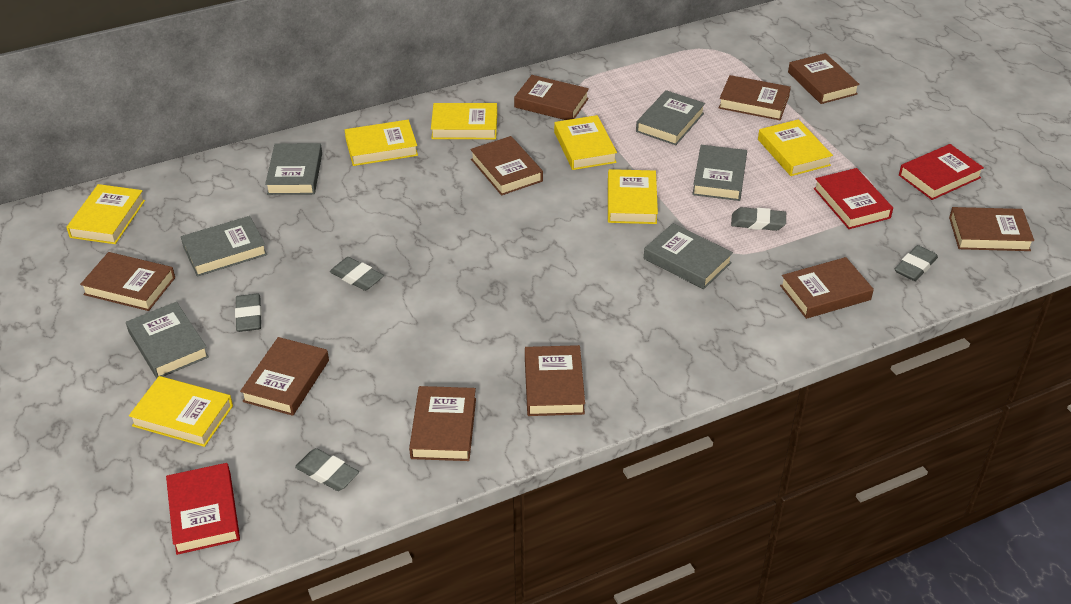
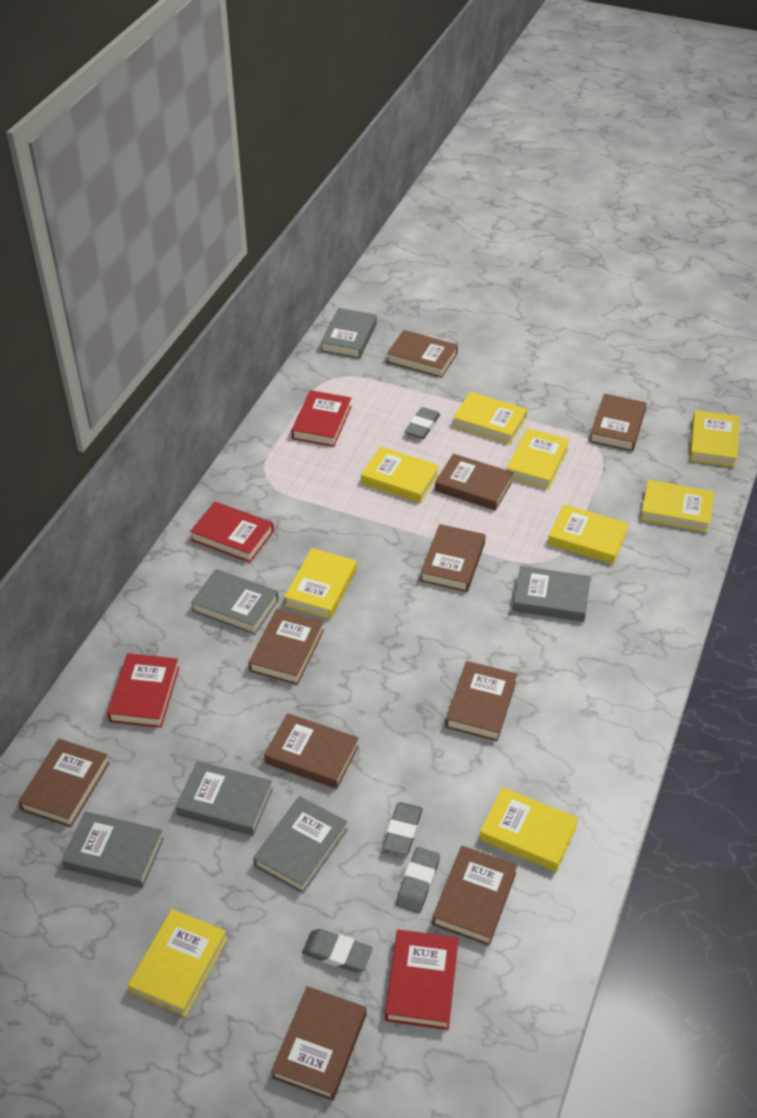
grey eraser: [235,294,262,332] [295,448,359,491] [330,257,384,291] [731,207,786,231] [894,245,938,281] = 5 -> [302,929,373,972] [383,802,423,855] [396,847,440,913] [405,407,440,439] = 4
red book: [166,463,240,555] [814,168,893,229] [899,144,984,200] = 3 -> [107,653,179,728] [190,501,274,562] [291,390,352,447] [385,929,459,1030] = 4
yellow book: [66,184,145,244] [129,376,233,447] [345,120,418,166] [431,103,497,139] [554,115,617,170] [608,169,658,224] [758,119,833,176] = 7 -> [128,909,227,1016] [284,548,357,619] [361,446,439,503] [453,392,527,444] [479,787,579,872] [506,428,570,490] [548,504,629,564] [640,480,715,533] [689,410,739,467] = 9

